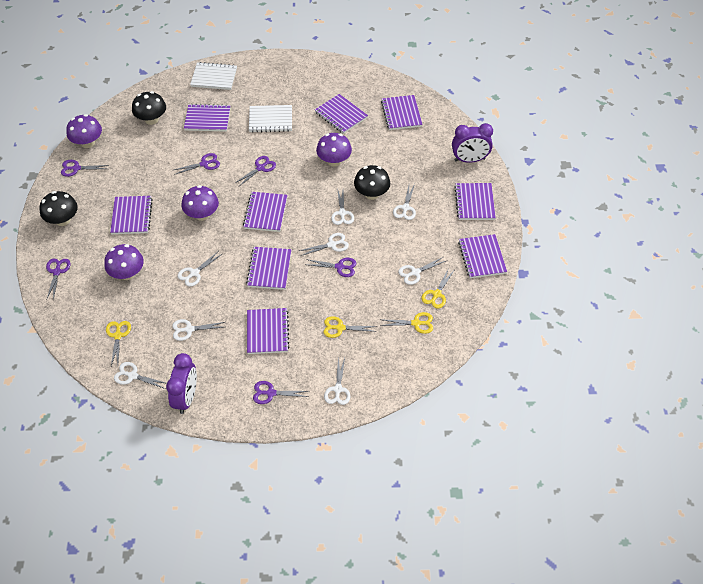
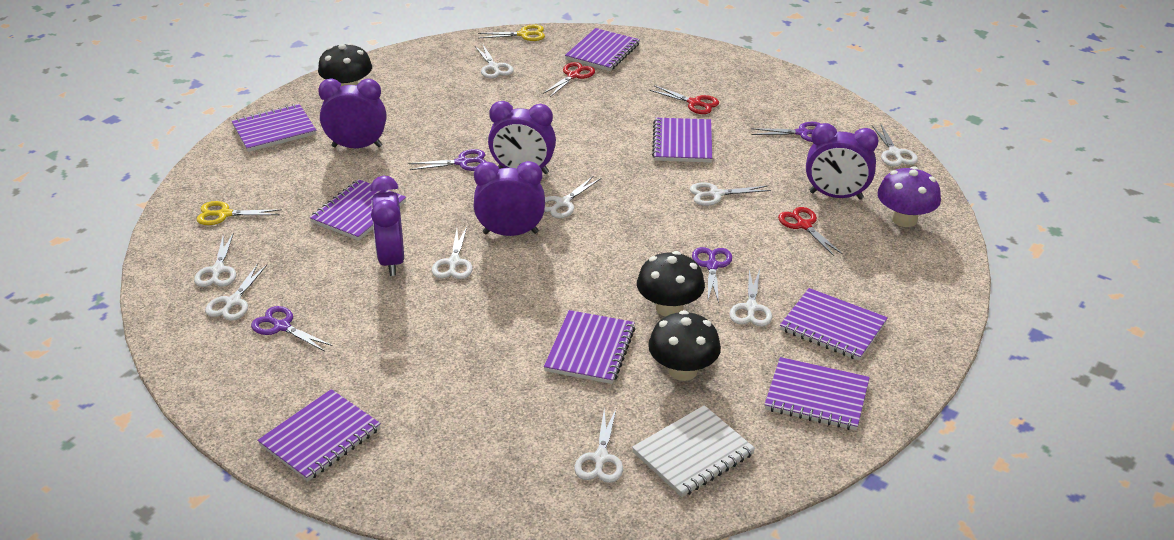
purple clock: [166,353,197,414] [452,123,493,163] = 2 -> [318,78,386,148] [370,176,404,276] [474,161,545,236] [488,101,556,174] [806,123,878,200] = 5
purple mushroom: [66,114,102,148] [104,244,144,280] [182,185,219,221] [316,133,352,167] = 4 -> [877,166,941,227] = 1
purple notebook: [110,196,153,234] [184,104,230,132] [243,192,287,232] [246,247,291,290] [247,308,289,354] [315,94,368,134] [381,95,423,130] [455,183,496,220] [458,234,507,278] = 9 -> [232,104,316,152] [257,389,381,481] [309,179,406,241] [544,310,635,384] [565,28,640,71] [652,118,712,162] [764,357,870,430] [780,288,888,361] = 8
purple scissors: [46,259,71,300] [61,160,109,177] [174,153,220,175] [235,156,276,187] [253,381,308,404] [306,258,357,277] = 6 -> [251,306,333,351] [409,149,486,171] [692,247,732,303] [751,122,821,142] = 4
red scissors: none = 0 -> [543,62,595,97] [650,85,719,114] [778,207,843,256] = 3
white notebook: [190,62,237,90] [249,105,292,132] = 2 -> [632,405,755,497] = 1
white scissors: [114,362,167,389] [172,319,225,341] [177,252,222,287] [299,233,349,256] [324,357,350,405] [331,188,354,225] [393,184,416,220] [398,257,446,285] = 8 -> [194,232,236,287] [205,264,267,321] [432,227,473,279] [475,45,514,78] [544,176,601,218] [574,408,623,483] [690,182,771,206] [729,269,772,327] [872,123,918,167] = 9
yellow scissors: [106,321,131,366] [323,316,377,338] [380,312,433,334] [421,268,454,309] = 4 -> [197,201,282,225] [478,25,545,41] = 2

